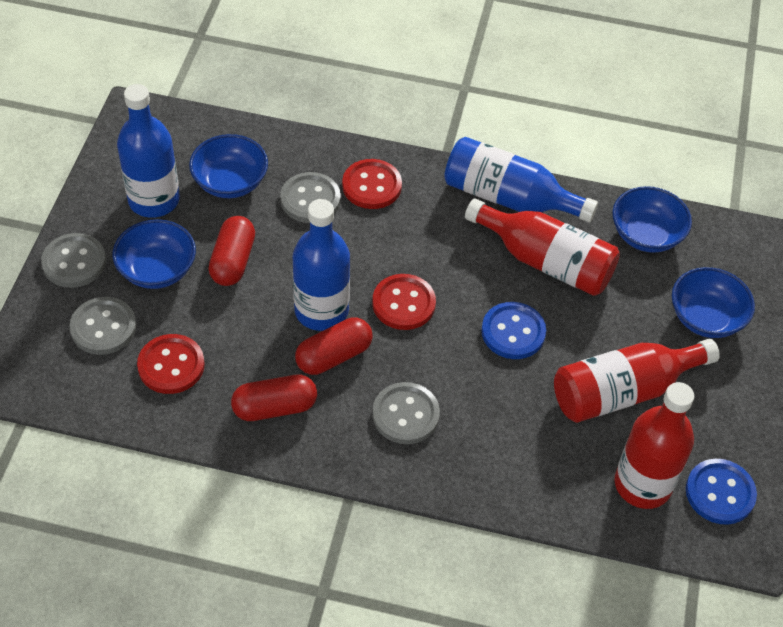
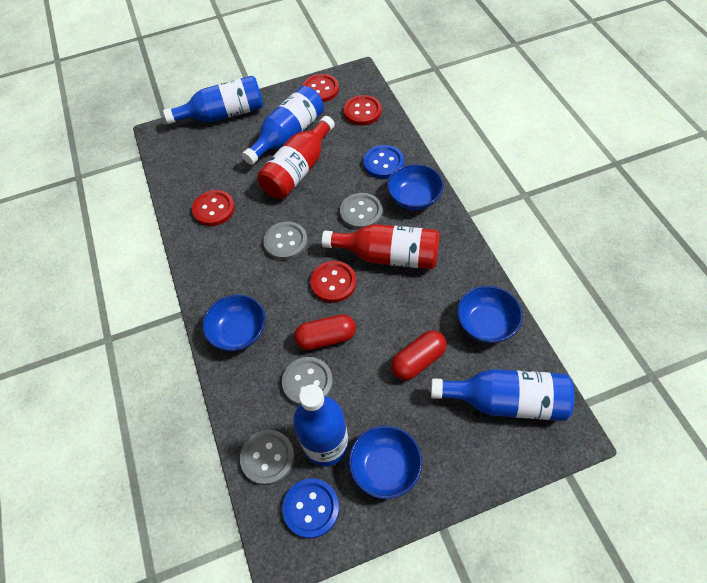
blue bottle: [117,84,180,218] [293,199,350,331] [444,137,598,222] = 3 -> [163,76,263,124] [242,86,324,165] [293,385,349,466] [431,369,574,421] = 4
red bottle: [465,198,620,296] [554,339,720,423] [614,382,695,509] = 3 -> [257,116,335,199] [322,224,440,269] = 2
red button: [137,334,205,394] [342,159,402,209] [372,274,436,330] = 3 -> [192,190,235,226] [302,74,339,102] [310,261,357,303] [344,95,382,125] = 4
red capsule: [208,216,255,286] [231,375,317,421] [295,317,373,375] = 3 -> [294,314,356,350] [391,330,447,380] = 2

